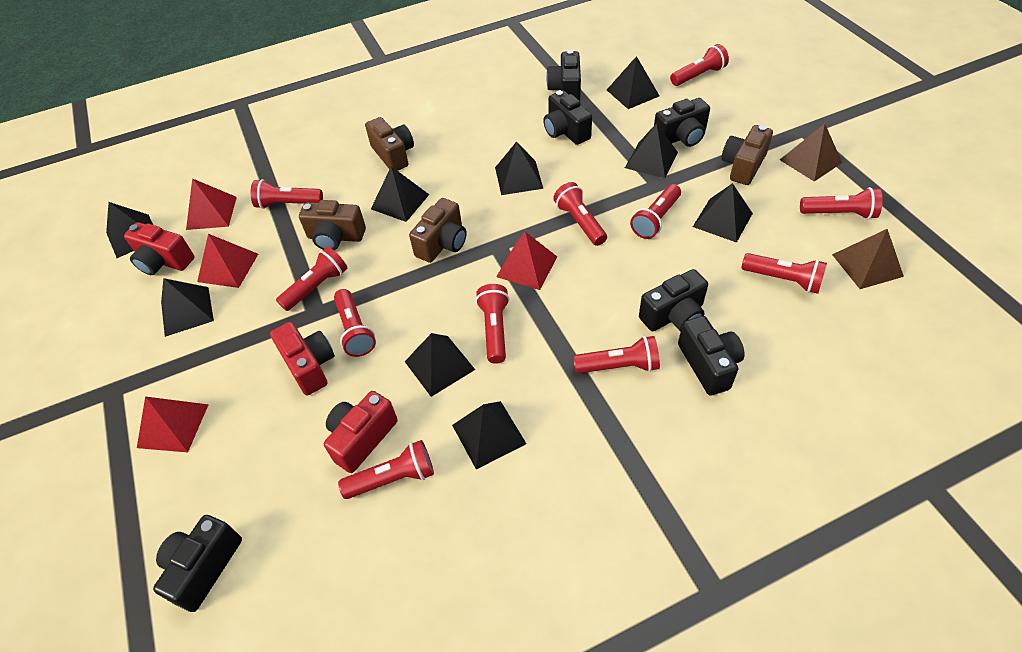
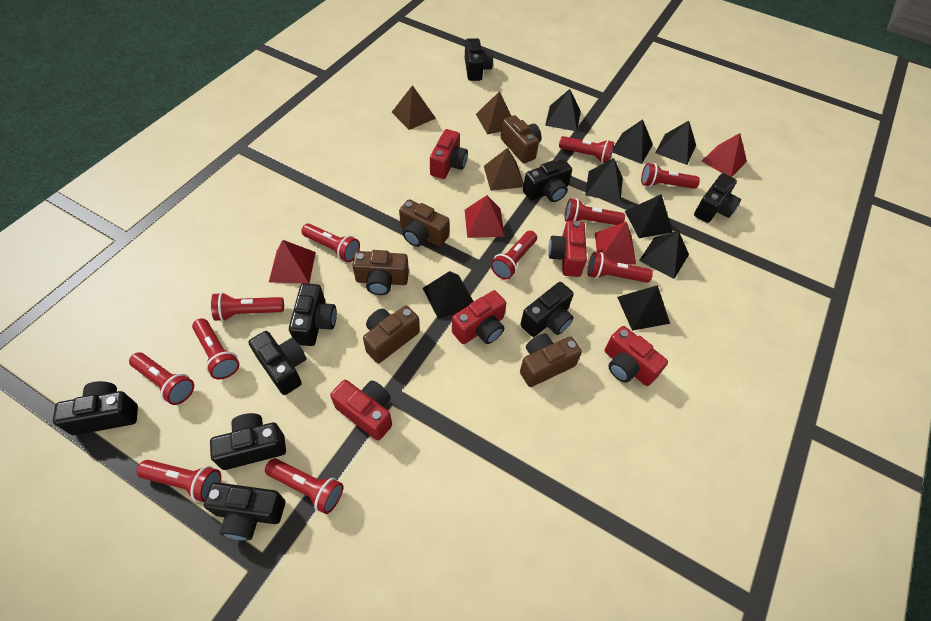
black camera: [153,515,242,612] [543,90,592,145] [546,50,581,101] [639,269,708,331] [654,98,710,147] [678,316,744,396] = 6 -> [53,381,138,435] [204,482,285,540] [210,413,286,470] [248,331,306,395] [289,283,337,346] [465,38,493,81] [520,282,574,337] [523,159,572,202] [694,173,741,223] = 9
black pyramid: [106,202,153,258] [161,278,214,337] [371,166,429,222] [405,333,475,397] [452,401,527,470] [495,142,543,195] [607,56,659,109] [625,123,678,178] [693,183,753,243] = 9 -> [423,271,474,319] [545,89,581,131] [585,158,623,202] [612,119,653,164] [617,285,670,331] [625,194,673,238] [639,231,689,279] [655,121,696,165] = 8
brown camera: [299,200,366,250] [365,117,414,171] [409,198,467,263] [721,125,773,185] = 4 -> [352,250,409,295] [363,305,420,363] [399,199,450,247] [501,115,541,163] [520,334,582,387] = 5
brown pyramid: [780,124,842,182] [832,229,904,289] = 2 -> [392,85,436,130] [476,91,511,135] [484,148,524,191] = 3
red camera: [124,222,195,275] [270,322,335,395] [324,391,398,473] = 3 -> [330,380,392,441] [430,129,468,179] [452,290,506,344] [548,221,587,277] [604,326,668,386] = 5

